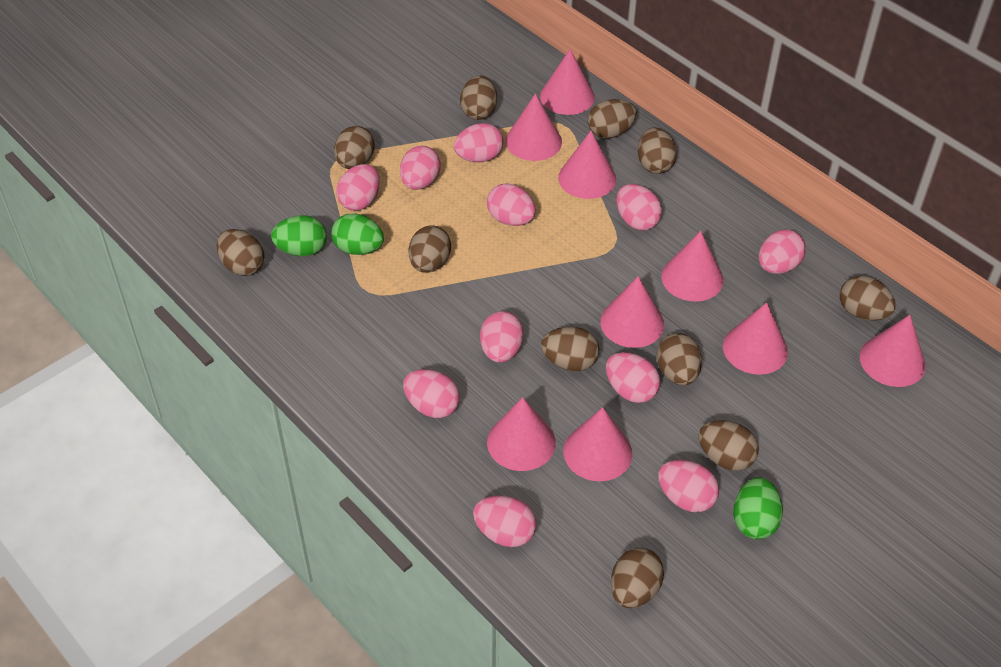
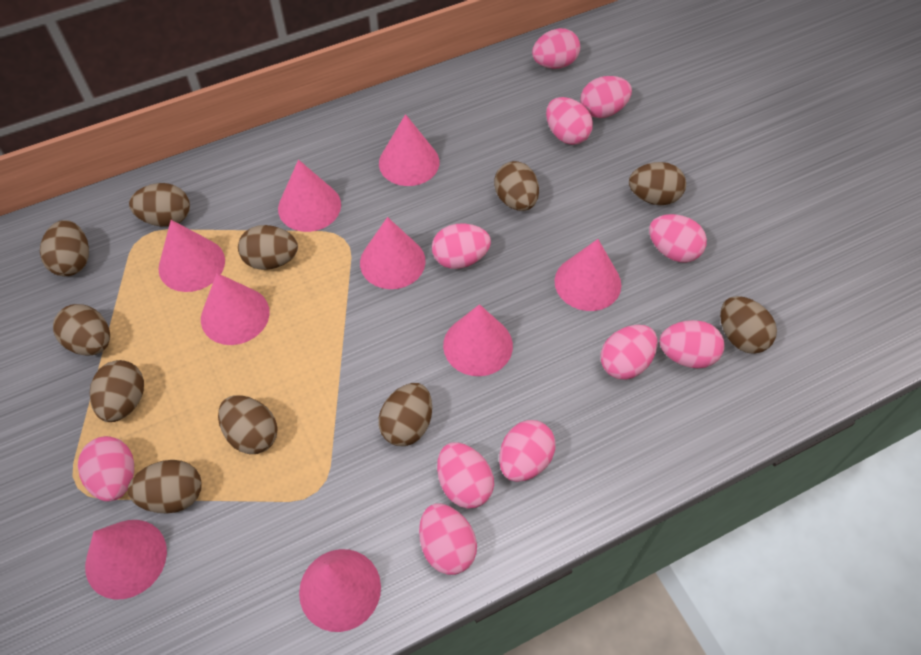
green egg: [271,215,327,256] [331,213,384,255] [733,477,783,539] = 3 -> none = 0

